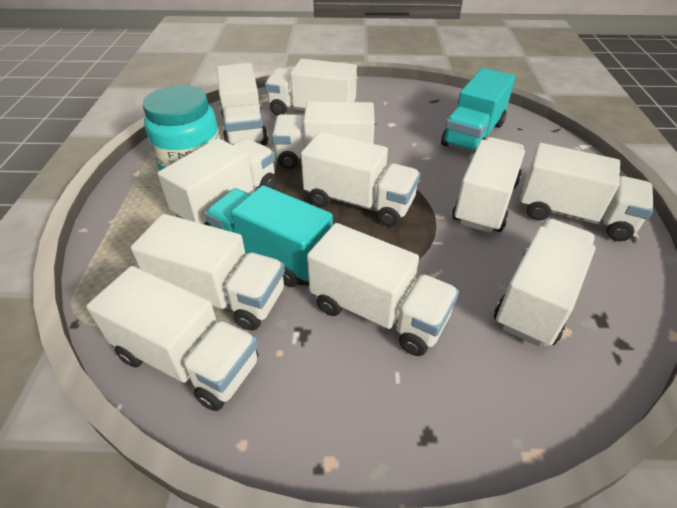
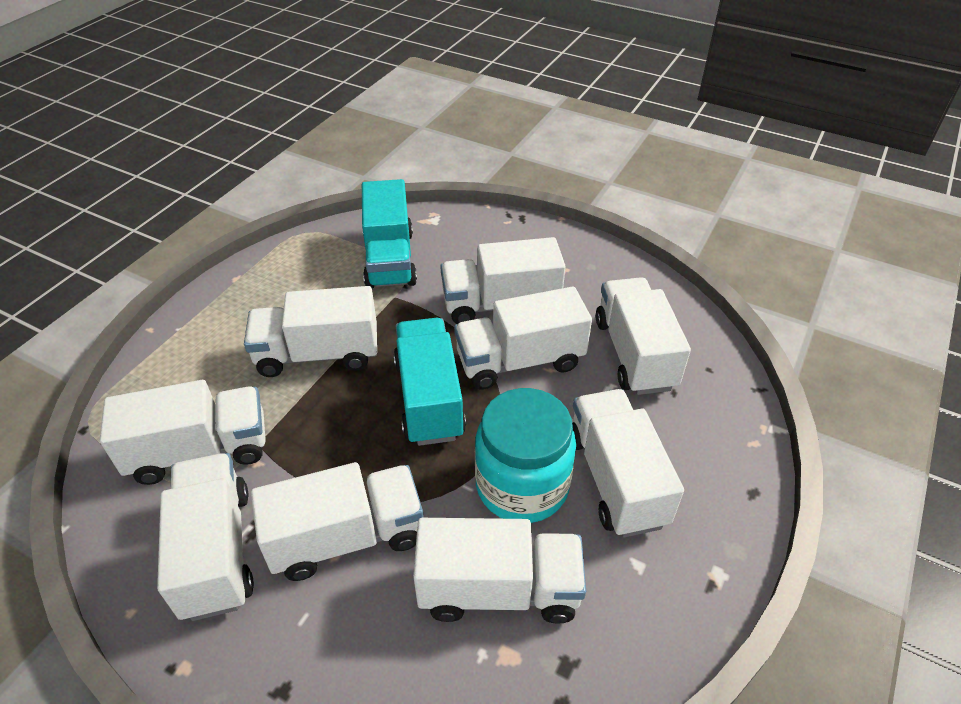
white truck: [86,266,259,411] [131,214,285,331] [158,138,276,226] [217,63,268,145] [265,59,357,116] [272,101,375,169] [301,132,420,227] [307,223,459,356] [452,137,525,233] [494,219,596,347] [520,143,654,242] = 11 -> [100,380,266,485] [157,453,254,621] [244,286,377,377] [251,462,424,581] [413,518,586,624] [440,237,566,324] [454,286,592,390] [572,389,684,537] [596,277,691,395] = 9

